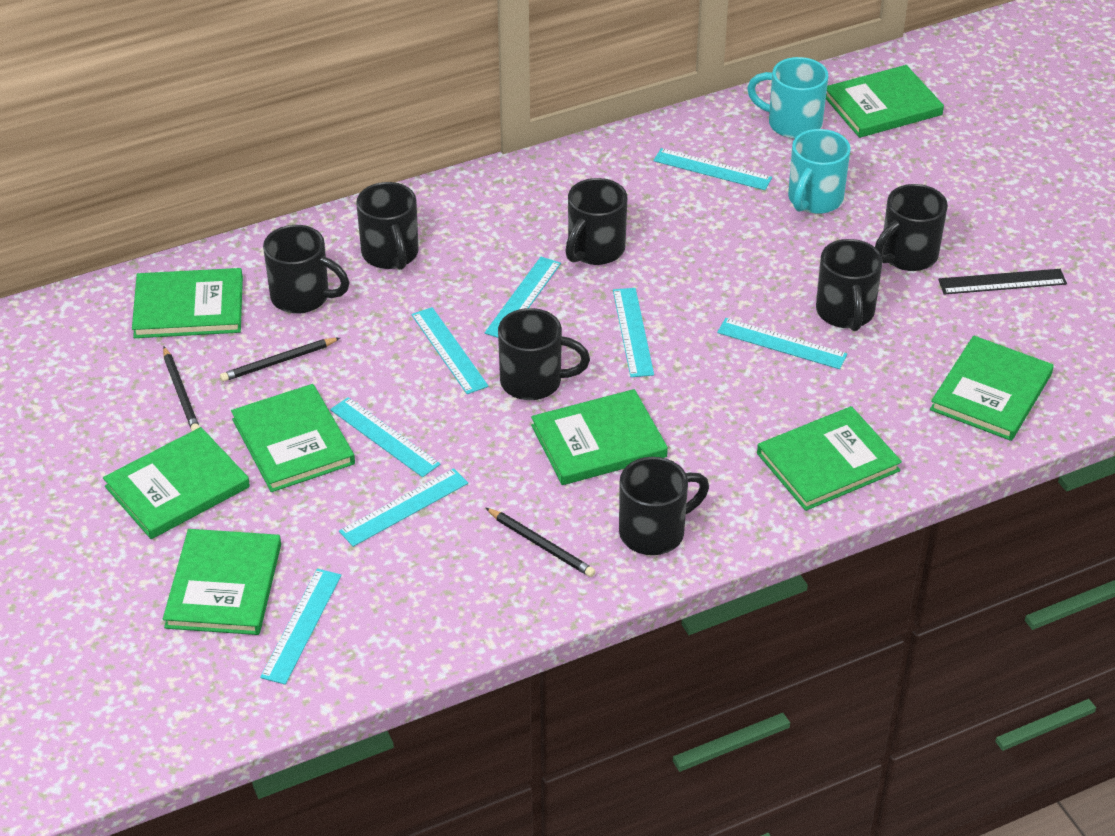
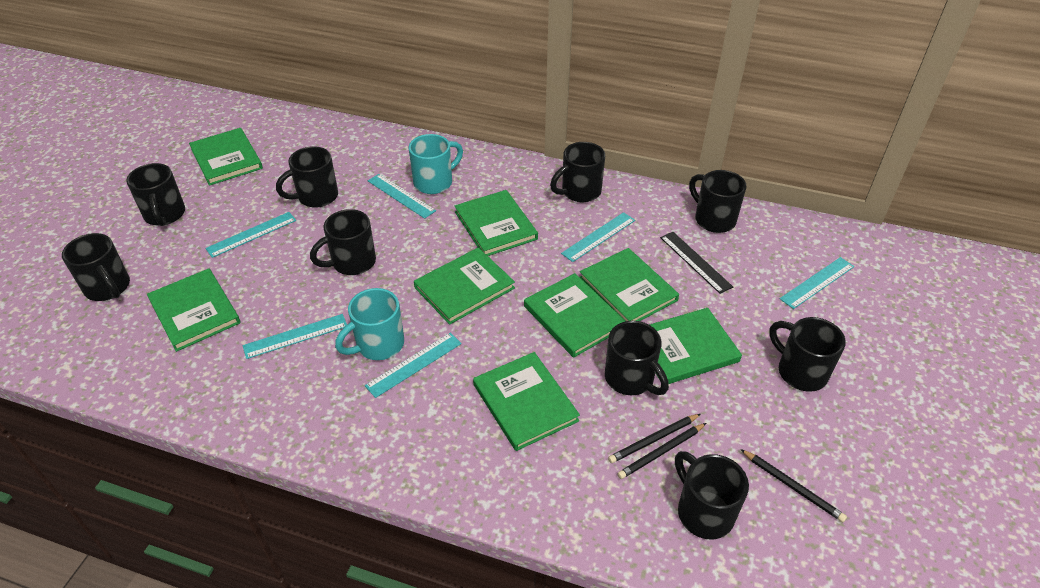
black mug: [263,225,349,314] [356,182,419,270] [498,308,590,400] [565,178,627,265] [619,457,709,555] [816,239,883,331] [875,184,948,271] = 7 -> [62,233,130,301] [126,163,185,226] [276,146,338,208] [310,209,376,275] [550,142,605,202] [605,321,669,395] [675,451,749,539] [689,170,747,233] [769,317,846,392] = 9
turquoise ruler: [260,569,341,685] [330,397,440,477] [339,468,468,547] [411,307,488,394] [485,257,561,338] [613,288,654,377] [653,148,772,190] [717,318,847,369] = 8 -> [205,212,296,258] [243,314,347,359] [365,333,462,398] [368,174,436,219] [561,212,635,262] [780,257,854,309] = 6

